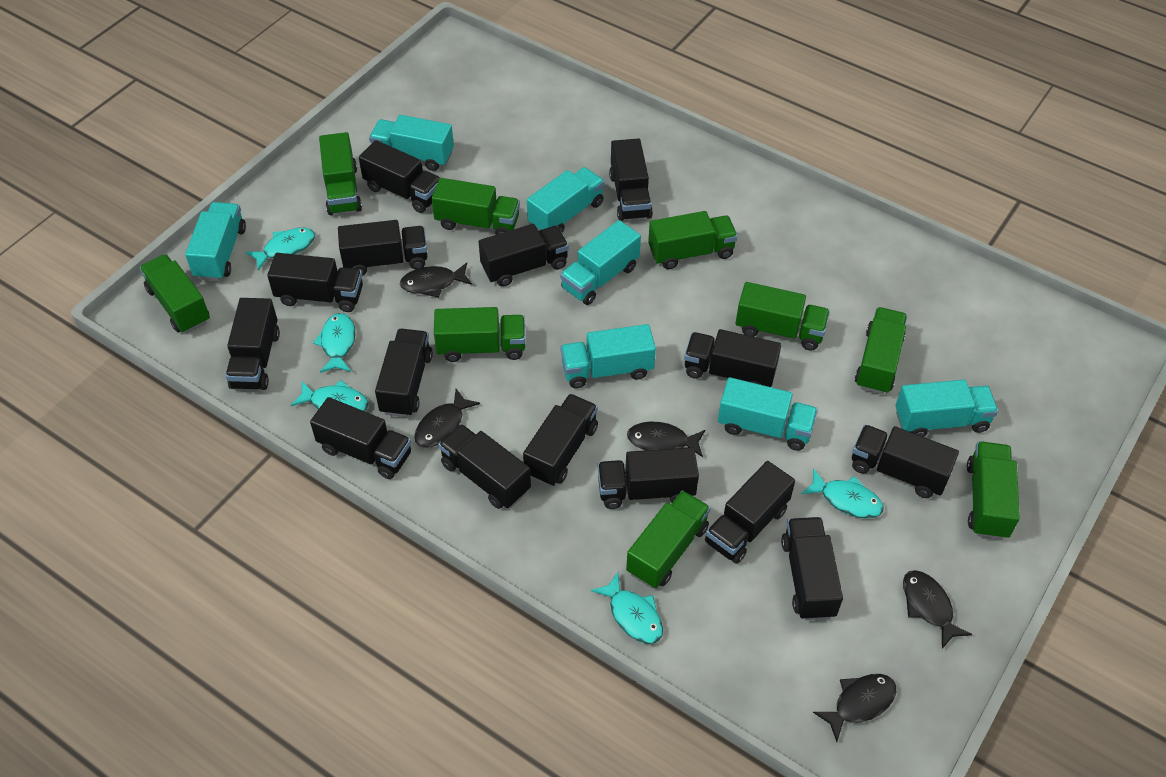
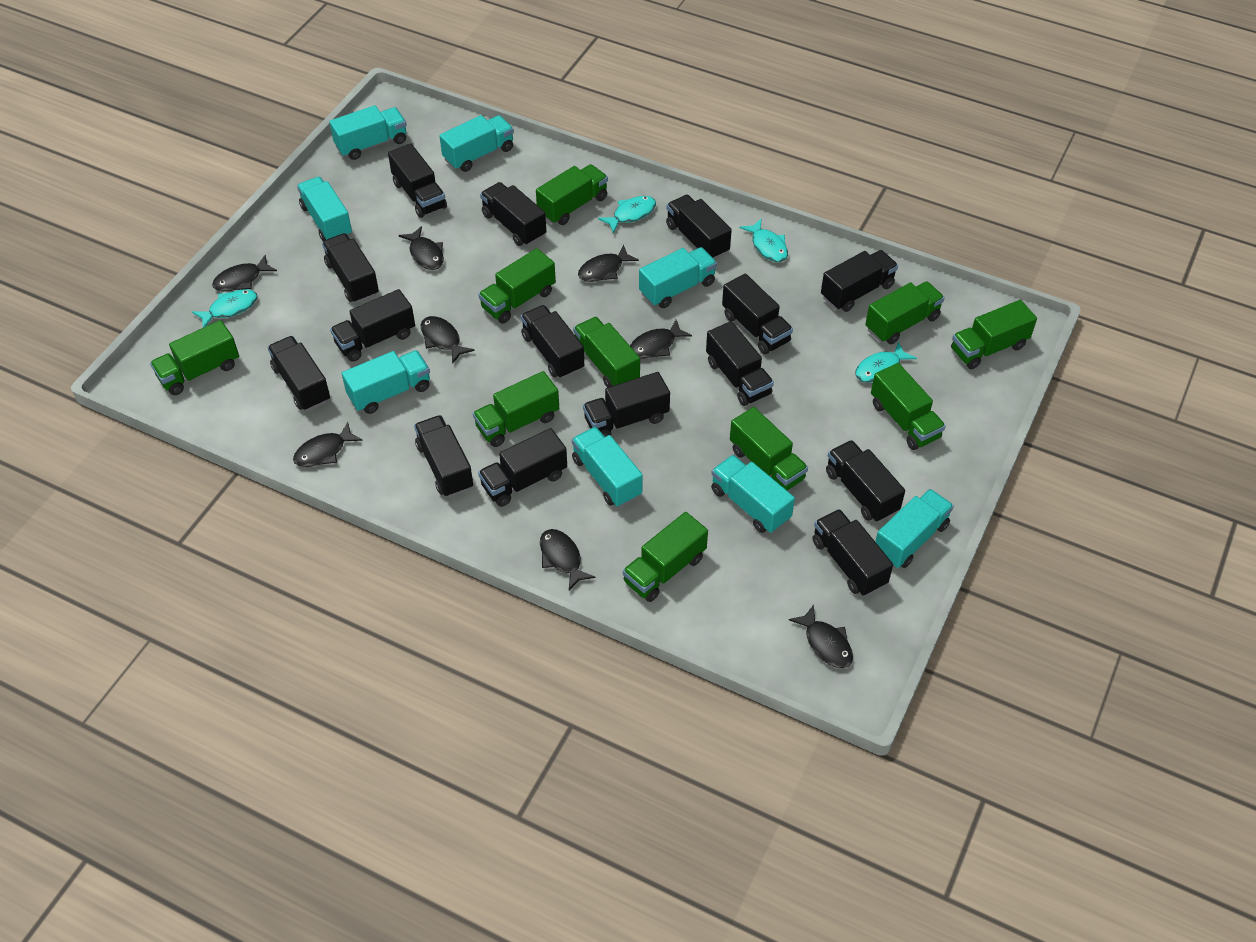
black fish: [400,263,472,298] [414,389,480,448] [627,421,705,457] [813,674,896,742] [903,570,972,649] = 5 -> [212,255,277,291] [293,422,363,467] [399,226,444,270] [421,316,475,364] [540,529,595,590] [578,245,639,282] [630,320,692,359] [789,605,853,668] = 8
green truck: [139,254,210,333] [319,132,362,215] [432,178,520,235] [434,307,525,362] [626,490,711,588] [648,211,738,269] [736,282,830,351] [855,307,907,394] [967,441,1020,539] = 9 -> [150,320,239,395] [473,371,559,447] [478,248,556,324] [536,164,608,225] [573,317,640,388] [623,512,708,602] [730,407,808,491] [865,281,945,344] [871,363,946,450] [951,300,1037,369] = 10
turquoise fish: [245,228,315,271] [291,380,369,411] [313,313,355,373] [591,572,663,644] [801,468,884,518] = 5 -> [192,289,258,328] [598,196,656,233] [740,218,788,262] [855,342,917,383] = 4
turquoise truck: [185,202,246,281] [369,115,454,171] [527,167,605,233] [560,220,641,305] [561,324,656,388] [718,377,818,451] [895,380,998,437] = 7 -> [297,177,352,241] [329,105,407,160] [342,350,430,414] [440,115,514,172] [572,427,643,507] [639,247,717,308] [711,455,795,533] [875,489,954,568] = 8

